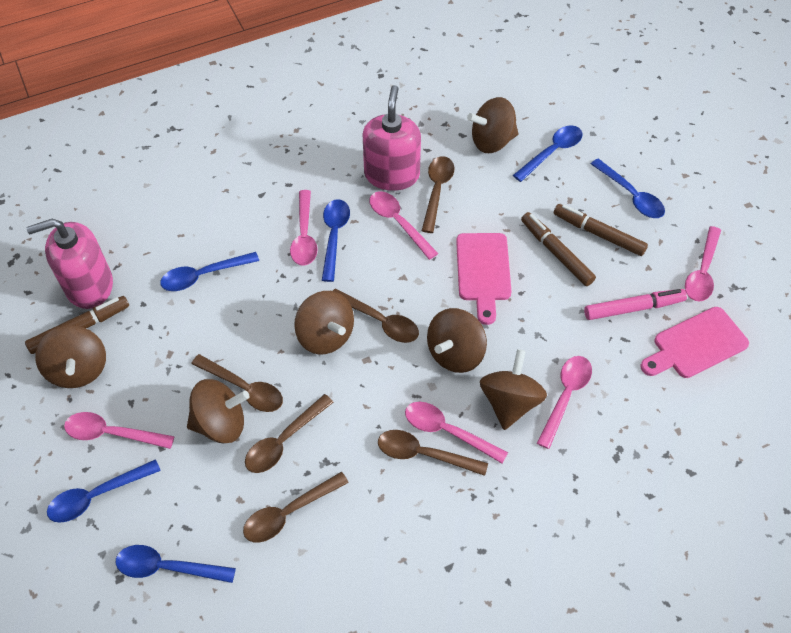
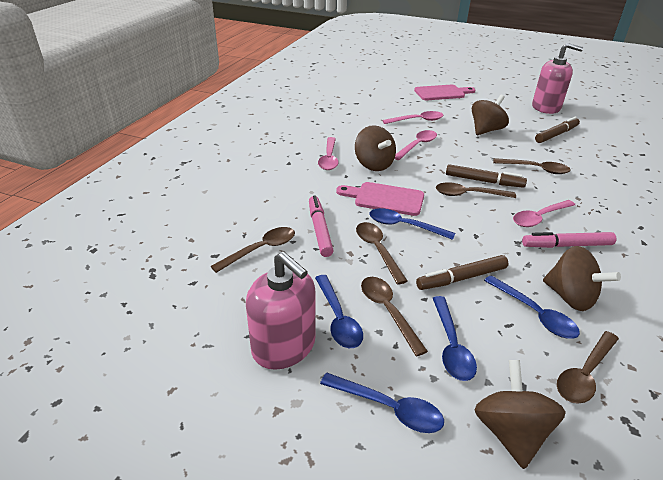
blue spoon: [47,459,161,523] [115,545,236,583] [160,252,259,291] [322,199,350,282] [513,125,583,182] [591,159,665,218] = 6 -> [315,275,363,348] [320,373,444,433] [369,208,455,240] [433,296,477,381] [484,275,580,339] = 5
brown spinning top: [35,326,106,388] [187,379,250,443] [294,291,354,355] [427,308,487,373] [467,97,518,153] [480,349,547,430] = 6 -> [355,125,396,171] [472,95,509,135] [475,360,566,469] [543,246,621,311] = 4
pink marker: [584,289,687,320] = 1 -> [309,196,334,257] [522,232,616,248] = 2
pink spoon: [64,412,174,449] [290,190,318,266] [369,191,438,260] [405,402,508,464] [537,356,592,449] [685,226,721,302] = 6 -> [318,137,339,170] [382,111,444,124] [395,130,437,160] [513,200,575,227] = 4

